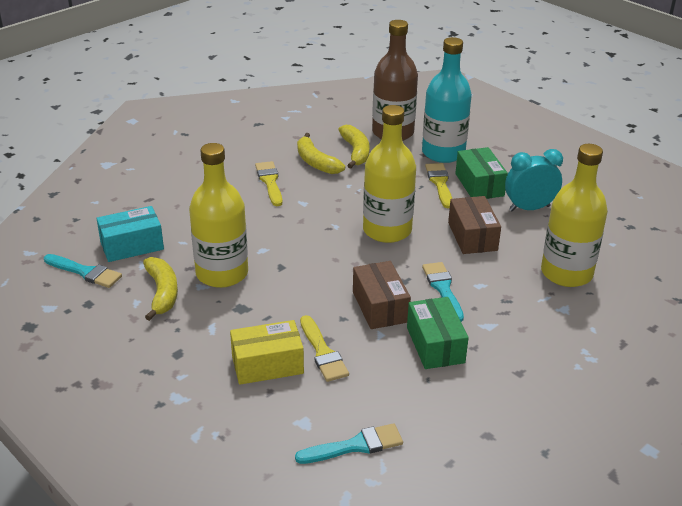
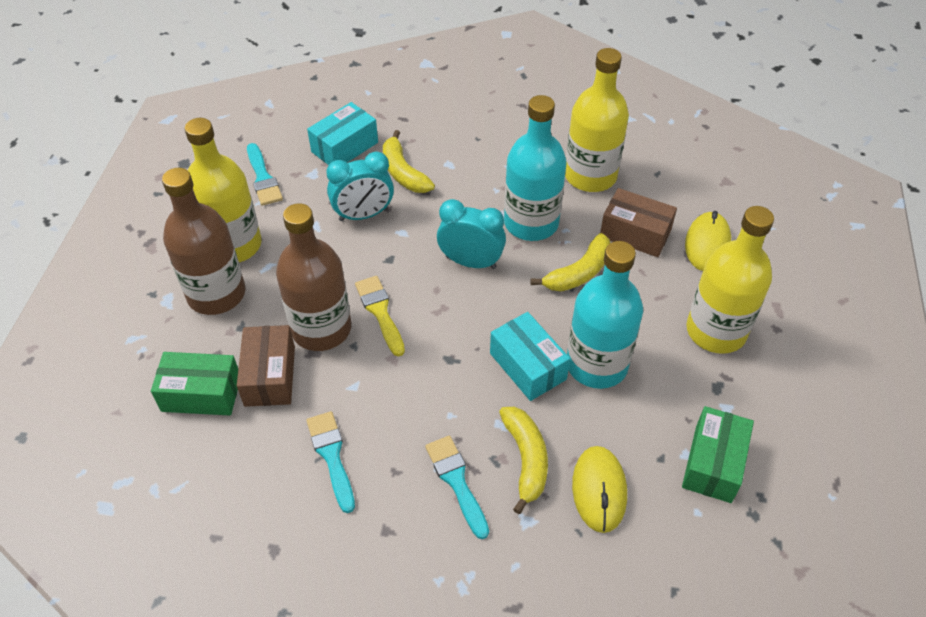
brown bottle: [372,20,418,141] = 1 -> [162,168,245,315] [276,203,351,351] = 2
turquoise bottle: [422,37,472,163] = 1 -> [504,95,567,241] [567,241,643,389] = 2
turquoise box: [96,206,164,262] = 1 -> [307,102,378,165] [490,312,570,401] = 2
turquoise clock: [505,149,563,211] = 1 -> [326,151,394,221] [437,199,506,269] = 2
yellow box: [230,320,304,385] = 1 -> none = 0
yellow brush: [255,161,282,206] [300,315,349,382] [425,163,452,208] = 3 -> [355,276,405,356] = 1
yellow mouse: none = 0 -> [572,446,627,533] [685,211,731,271] = 2

